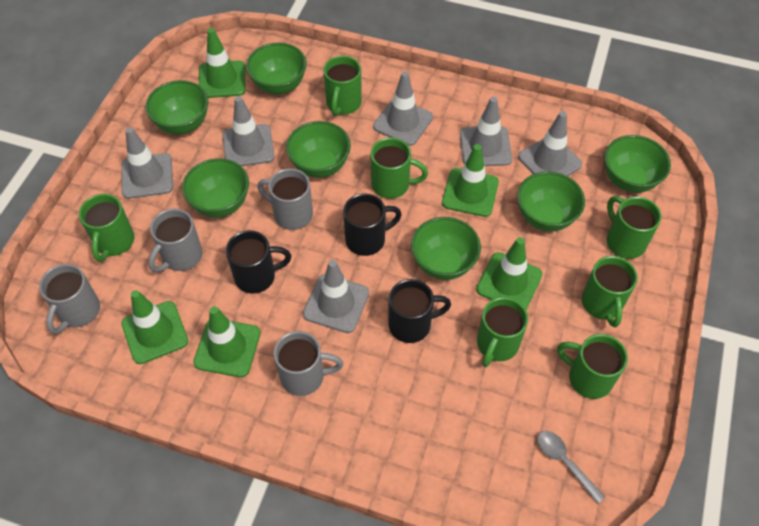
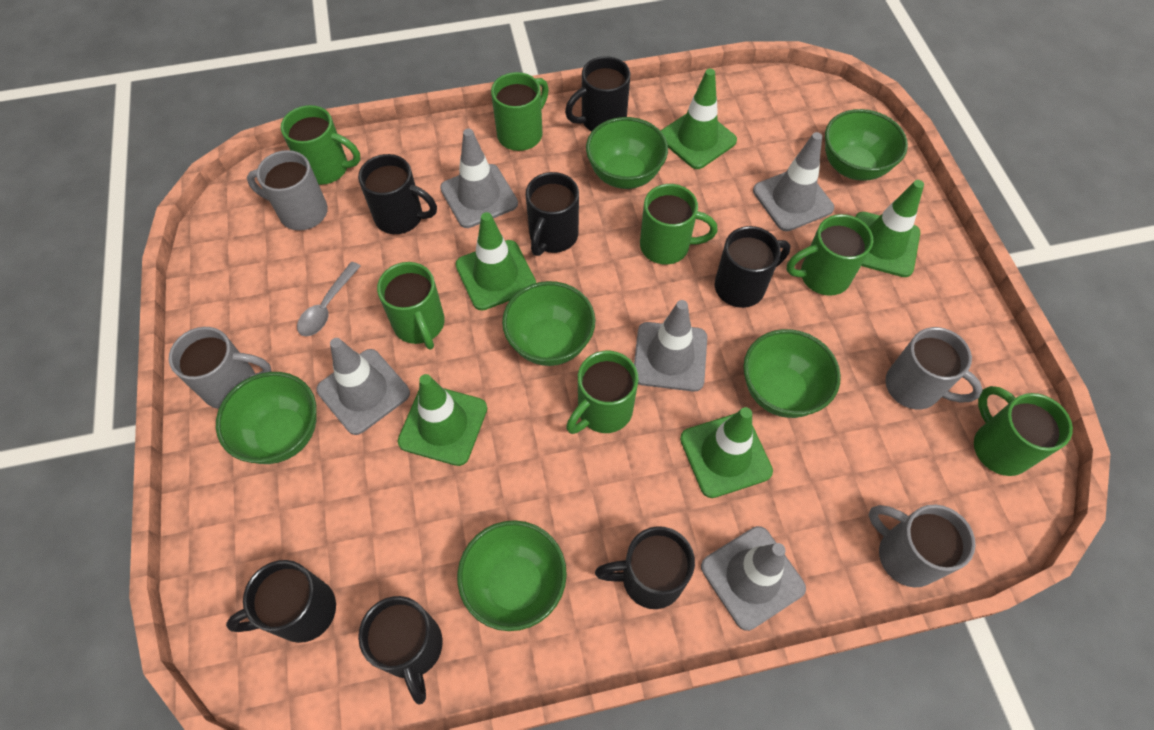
black mug: [226,230,291,294] [343,194,402,256] [389,279,451,343] = 3 -> [226,560,336,643] [358,154,437,234] [358,596,443,705] [525,172,579,256] [565,56,630,132] [595,526,695,609] [715,226,790,308] = 7
green bowl: [146,80,208,134] [182,158,249,218] [246,43,307,94] [286,121,351,178] [411,217,481,280] [517,171,585,231] [604,135,671,193] = 7 -> [216,372,317,464] [457,520,567,631] [502,281,596,366] [586,117,668,189] [743,329,841,418] [825,109,908,181] = 6
grey traffic cone: [121,127,173,199] [222,96,275,166] [303,260,369,333] [373,71,433,146] [460,97,512,166] [518,111,582,176] = 6 -> [316,338,410,435] [440,129,518,228] [634,300,707,392] [701,526,806,631] [753,132,834,231] = 5

